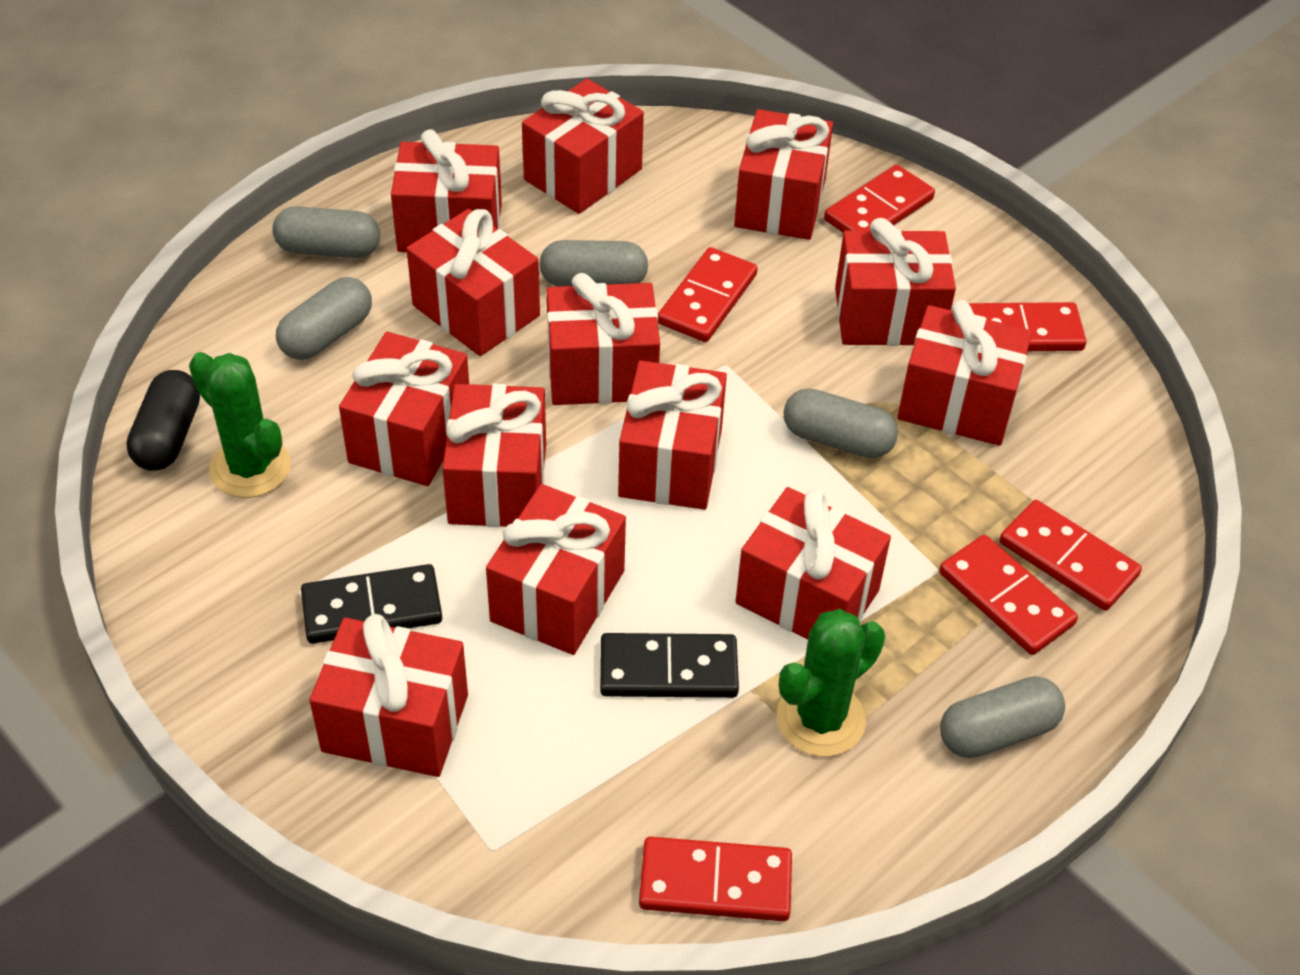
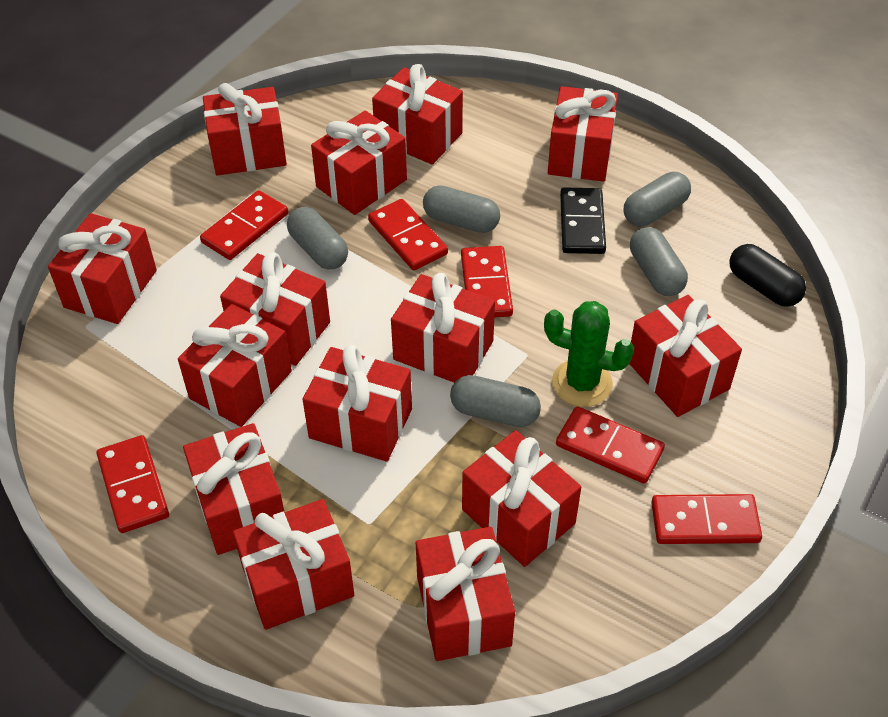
black domino: [301,564,442,644] [600,633,739,698] = 2 -> [560,187,606,254] = 1
green cactus: [189,352,291,498] [777,609,885,757] = 2 -> [544,301,634,407] = 1
red gift: [309,614,468,777] [339,332,469,486] [391,130,502,252] [406,209,540,356] [442,384,546,527] [486,484,626,655] [522,79,644,214] [547,273,660,405] [618,360,727,510] [734,109,833,240] [735,487,891,640] [835,218,956,346] [897,300,1032,446] = 13 -> [48,213,157,324] [178,304,292,427] [183,423,284,555] [203,83,287,175] [220,252,330,366] [233,499,354,630] [302,345,412,462] [311,111,407,215] [372,64,463,165] [391,273,495,383] [416,527,515,661] [462,430,581,567] [548,86,618,182] [630,295,742,417] = 14

